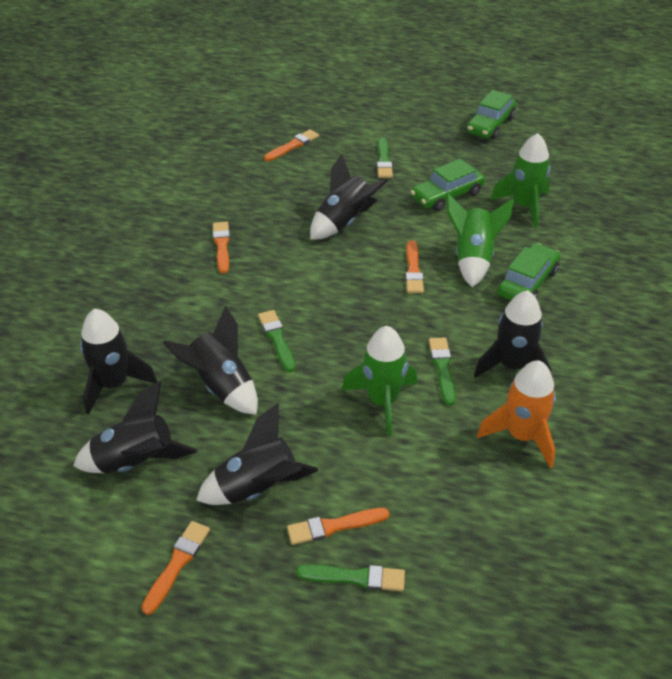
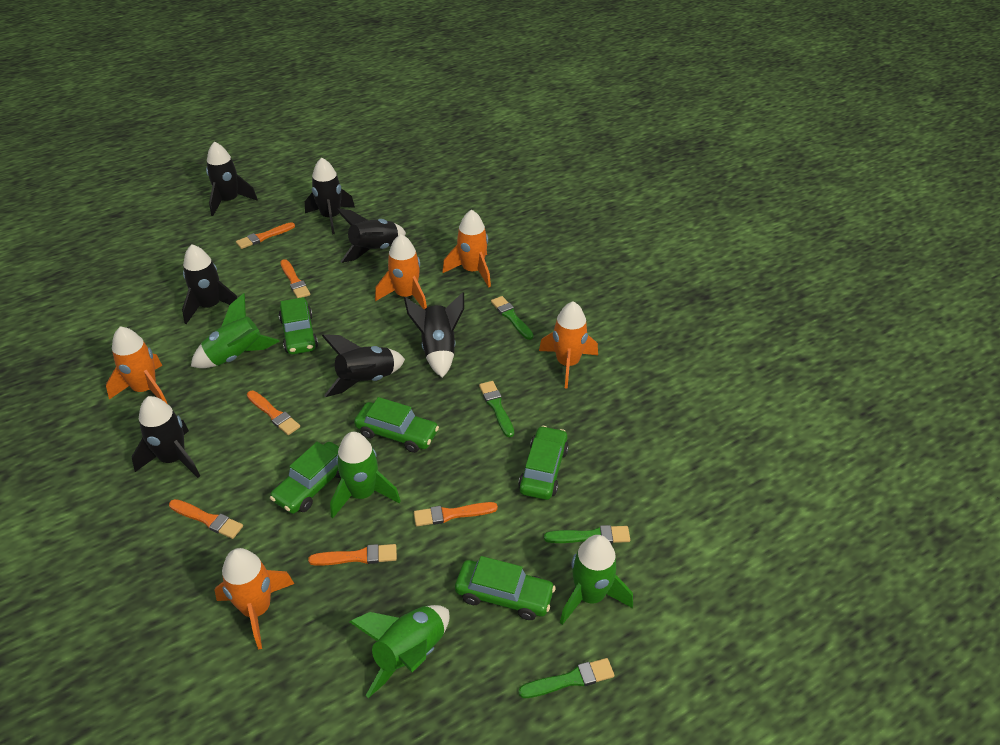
black rocket: [73,381,197,473] [80,308,157,414] [163,306,258,415] [196,403,319,505] [310,154,387,240] [474,290,551,378] = 6 -> [131,396,200,478] [182,244,237,324] [206,142,258,216] [305,158,355,235] [322,334,405,397] [336,208,406,263] [404,292,464,378] = 7
green car: [411,159,485,211] [467,90,516,139] [498,243,560,300] = 3 -> [270,442,341,514] [279,297,318,355] [354,397,439,453] [455,556,556,620] [518,426,569,500] = 5
green rocket: [342,326,417,436] [446,193,514,287] [490,133,551,228] = 3 -> [191,293,280,368] [330,432,400,518] [349,605,450,698] [560,535,633,625] = 4
orange brush: [142,521,210,615] [213,222,230,274] [264,129,319,161] [287,508,389,545] [405,240,424,293] = 5 -> [169,499,243,539] [236,222,295,249] [247,391,300,435] [280,259,310,298] [308,544,397,566] [414,502,498,526] = 6
orange rocket: [477,360,556,468] = 1 -> [106,327,168,404] [214,548,294,650] [375,234,427,310] [442,209,491,287] [539,301,598,389] = 5

